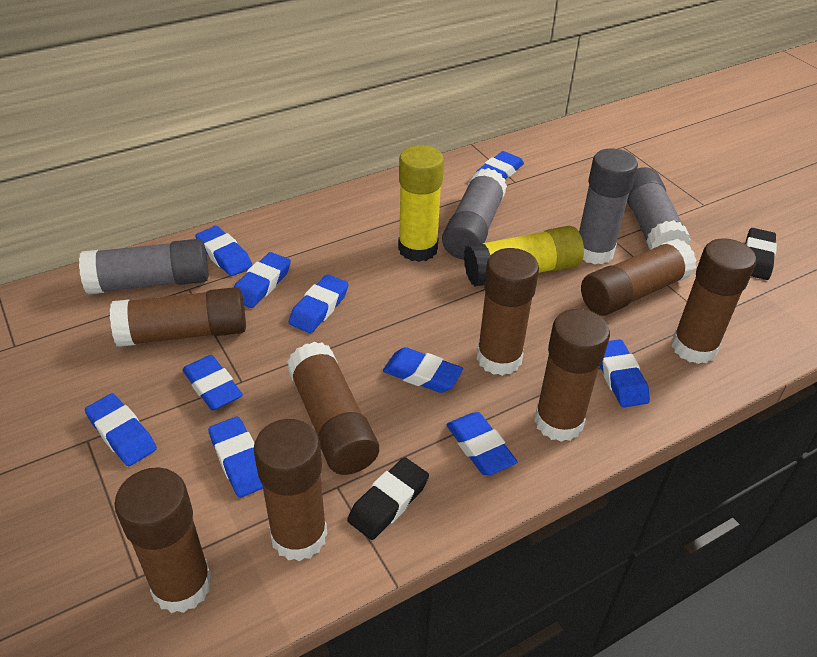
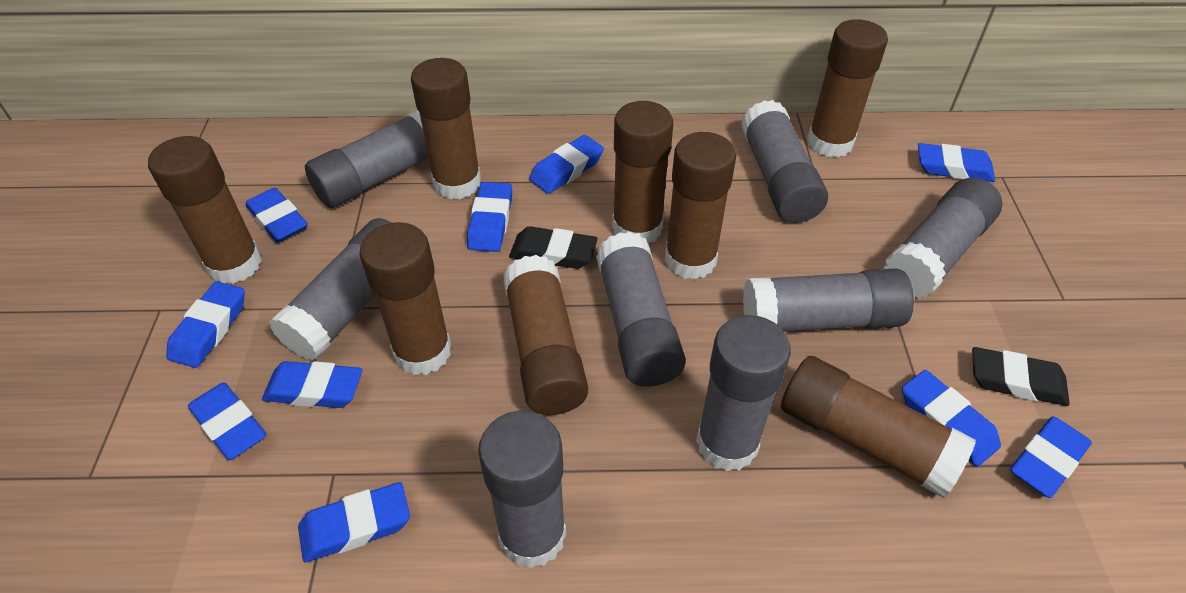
grey glue stick: [79,239,208,295] [442,168,507,259] [579,148,638,264] [627,167,691,250] = 4 -> [269,218,392,361] [305,111,429,208] [478,411,566,569] [596,232,686,386] [696,315,791,472] [741,100,828,223] [743,268,914,332] [883,178,1002,299] = 8
yellow glue stick: [398,145,444,262] [464,226,584,287] = 2 -> none = 0

